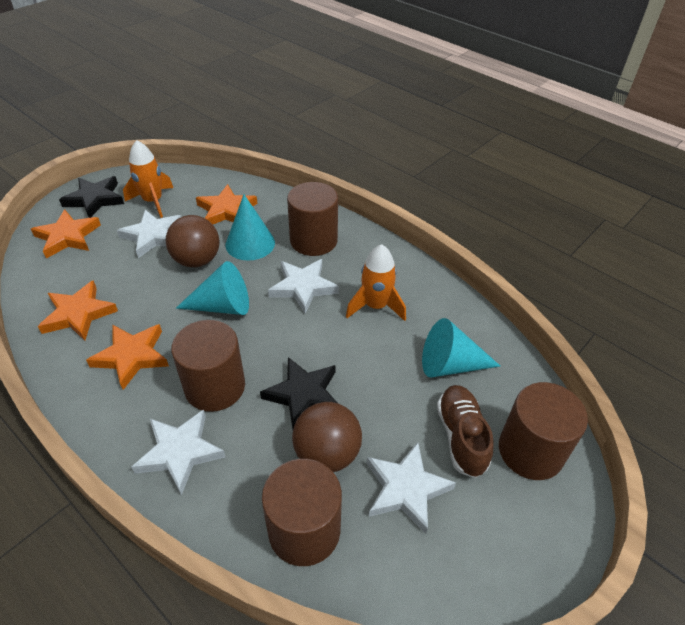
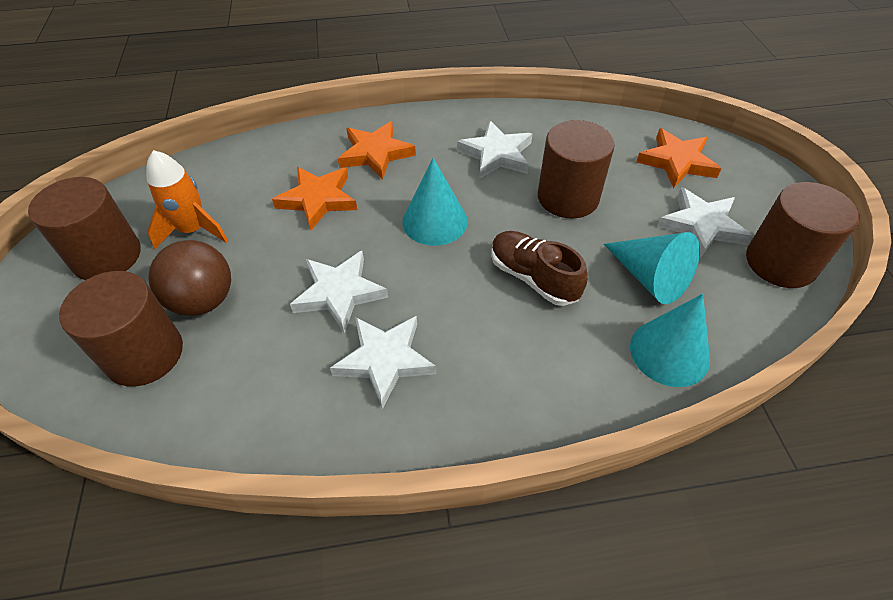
black star: [59,176,124,218] [260,357,337,429] = 2 -> none = 0
brown ball: [166,215,219,267] [292,402,362,472] = 2 -> [148,240,231,316] = 1
orange rocket: [123,140,173,218] [346,244,406,321] = 2 -> [146,150,228,250] = 1
orange star: [31,209,101,259] [38,280,118,341] [86,324,169,390] [196,184,257,224] = 4 -> [272,167,357,231] [338,121,416,180] [636,128,721,188] = 3

